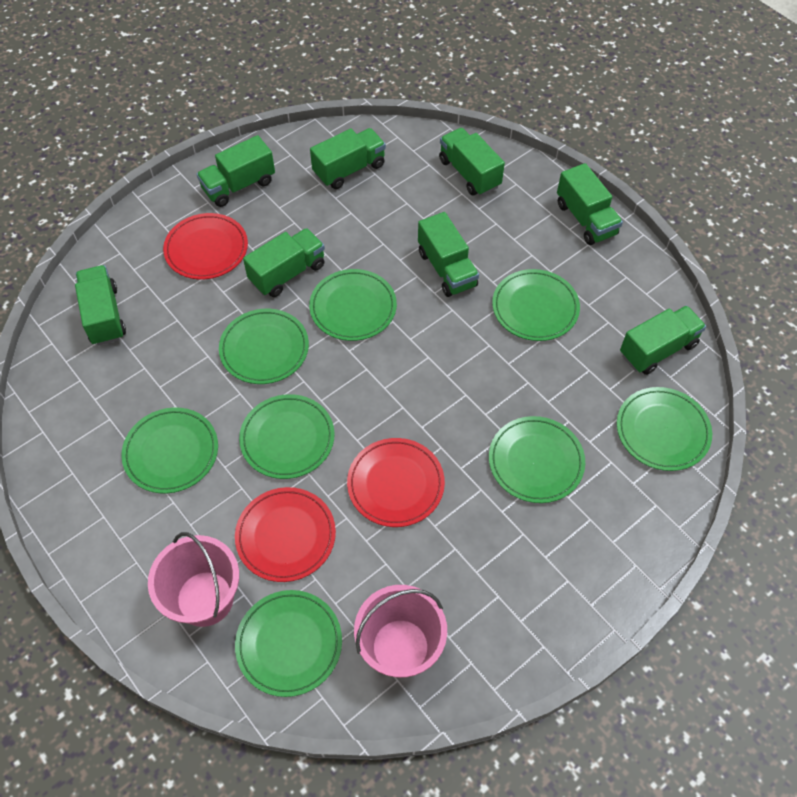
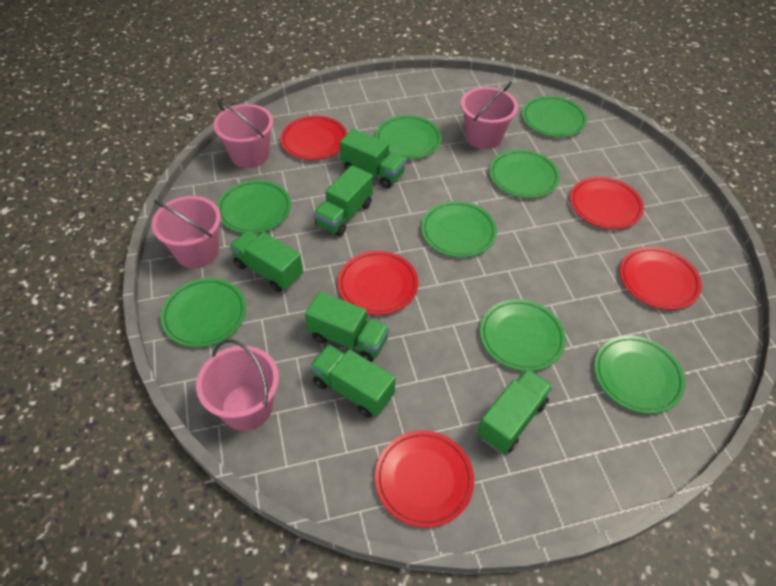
green truck: [75,265,126,346] [196,135,275,207] [243,228,325,297] [310,128,386,189] [418,212,479,297] [439,128,505,196] [557,163,623,245] [620,306,706,375] = 8 -> [229,230,303,292] [305,292,389,362] [310,344,395,418] [313,165,373,236] [340,129,406,188] [477,368,553,454] = 6
pink bucket: [148,532,239,627] [354,585,447,678] = 2 -> [152,196,221,268] [196,339,279,431] [213,101,273,168] [461,81,518,149] = 4
red plate: [163,213,248,279] [235,487,336,582] [347,438,445,527] = 3 -> [280,116,347,160] [338,251,418,315] [375,430,474,528] [570,177,644,229] [620,247,702,310] = 5

